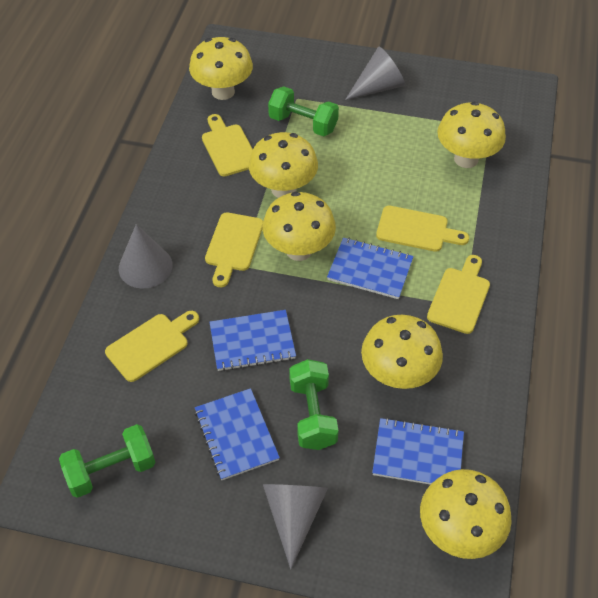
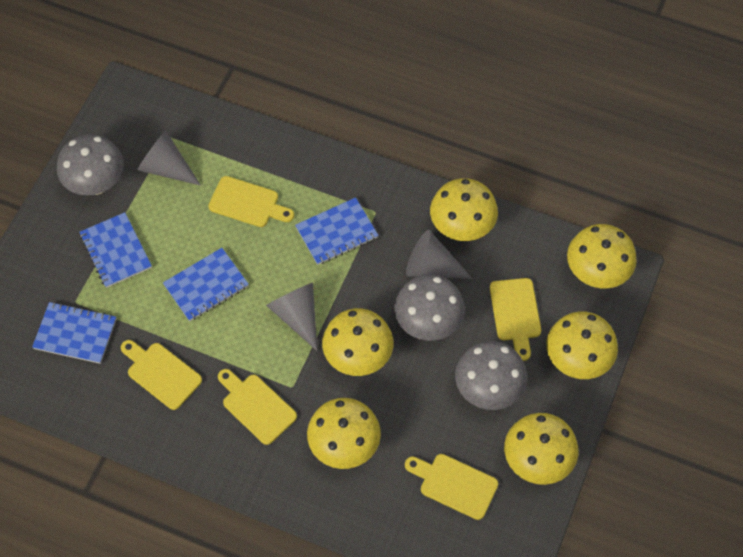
green dumbbell: [59,424,156,498] [268,86,339,137] [289,359,338,450] = 3 -> none = 0
grey mushroom: none = 0 -> [57,134,124,195] [394,274,465,341] [455,341,527,410] = 3

